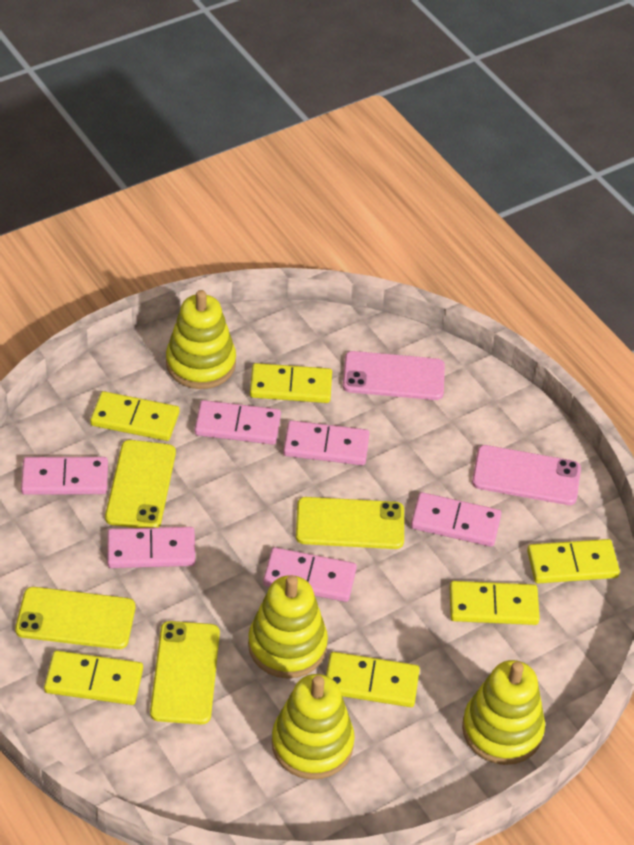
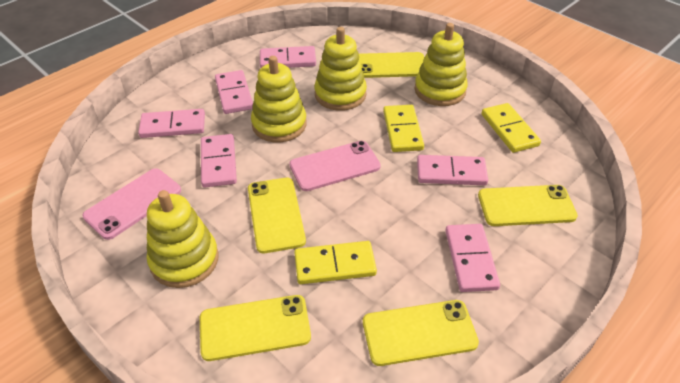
yellow domino: [44,651,143,705] [90,391,179,441] [250,363,332,403] [326,652,420,707] [450,581,540,625] [527,539,620,583] = 6 -> [294,241,377,284] [383,105,424,152] [482,103,541,153] = 3
yellow phone: [15,587,135,649] [105,440,176,528] [150,621,220,724] [296,497,404,549] = 4 -> [200,295,311,361] [248,178,306,253] [359,52,424,78] [363,300,479,366] [478,185,578,226] = 5

